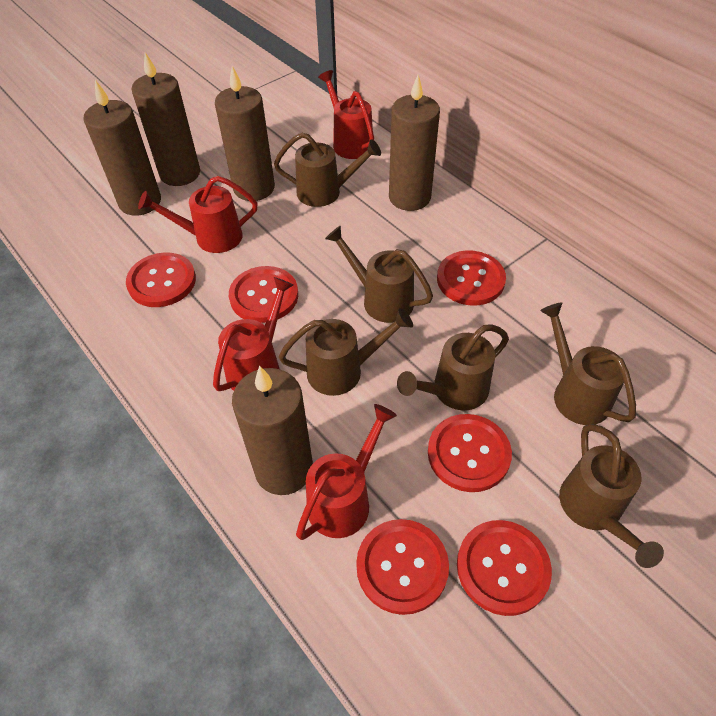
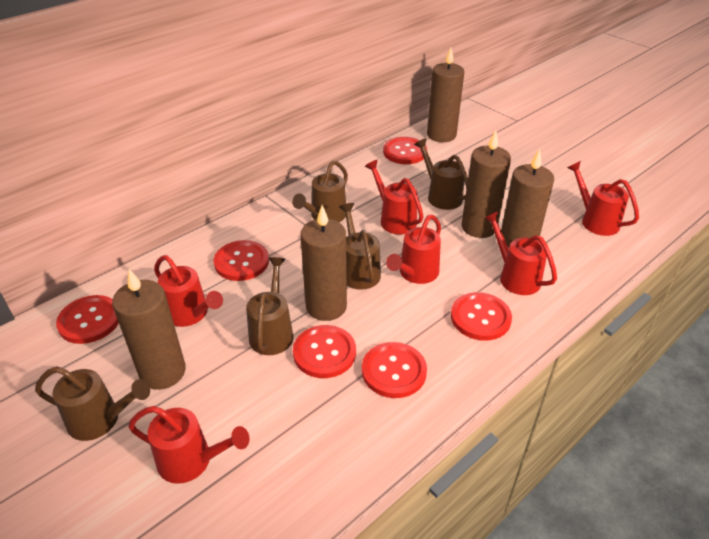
brown watering can: [274,132,381,207] [279,308,413,396] [325,225,433,323] [397,324,509,410] [540,302,636,425] [559,424,664,568] = 6 -> [35,366,150,441] [246,257,293,355] [292,161,348,222] [339,203,381,290] [414,138,468,210] = 5
red watering can: [138,176,257,253] [213,277,294,391] [296,404,397,540] [318,70,374,159] = 4 -> [128,406,250,484] [154,255,223,327] [365,160,424,234] [386,215,441,284] [484,211,557,295] [567,161,639,236] = 6

